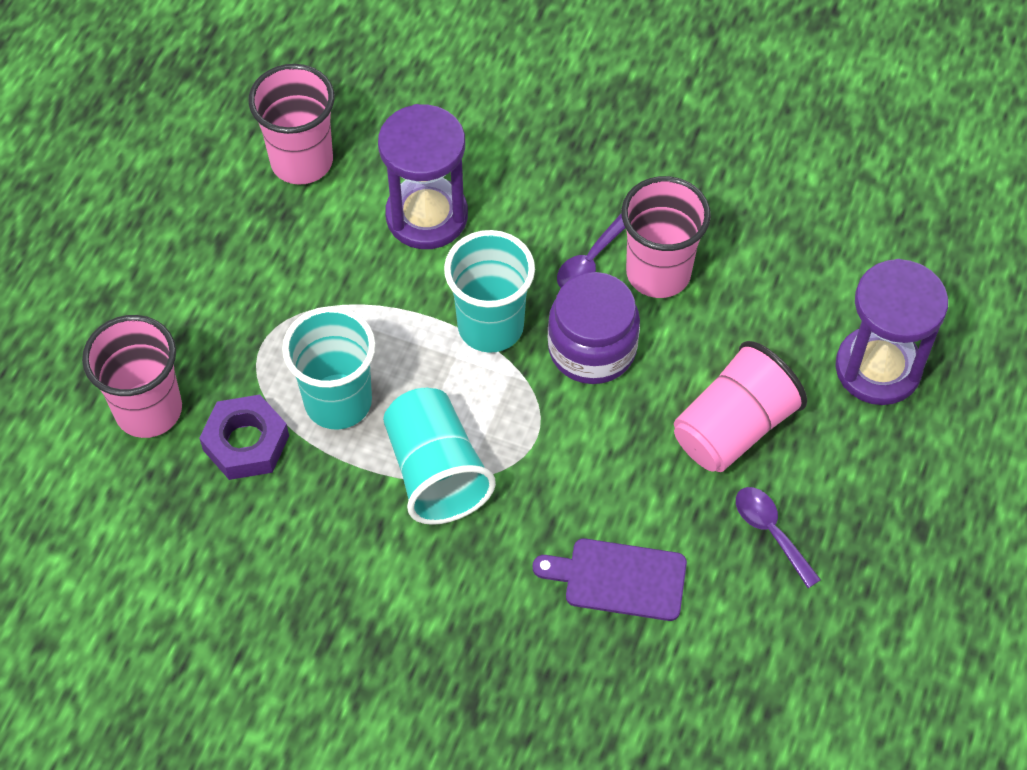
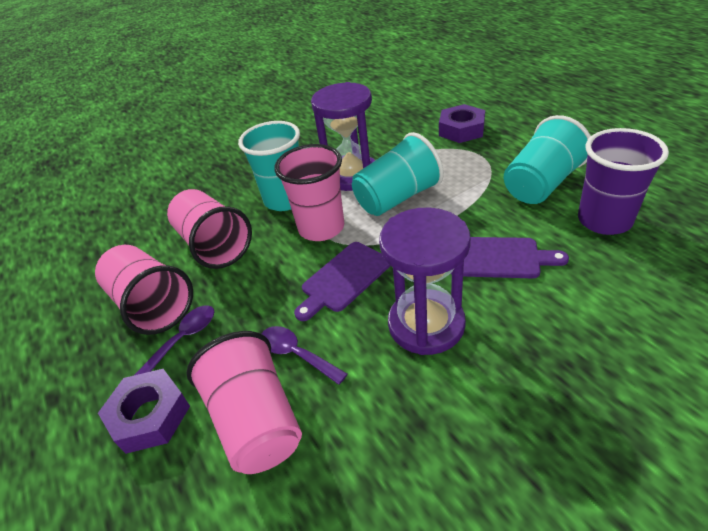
purple cup: none = 0 -> [578,128,669,235] = 1
purple cutting board: [533,538,687,621] = 1 -> [294,242,390,321] [451,237,569,278] = 2
purple jar: [548,272,640,384] = 1 -> none = 0
purple nut: [199,395,289,480] = 1 -> [98,369,190,454] [439,104,485,143] = 2

